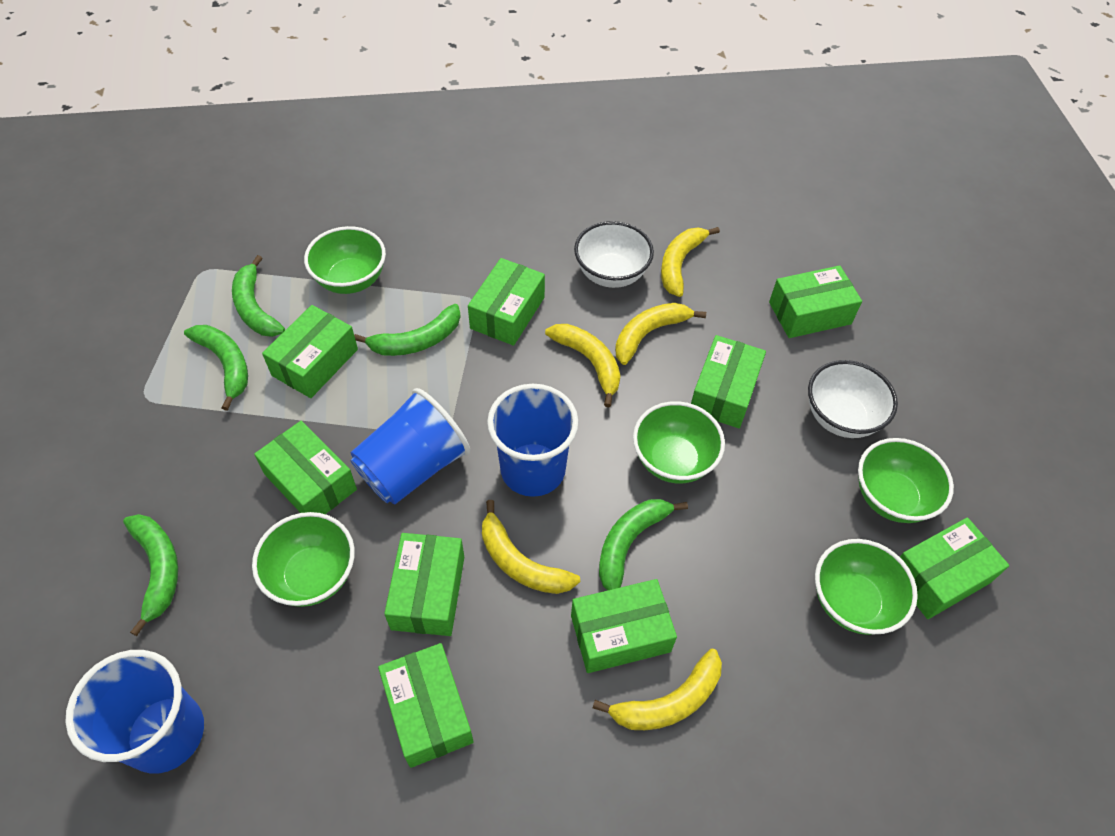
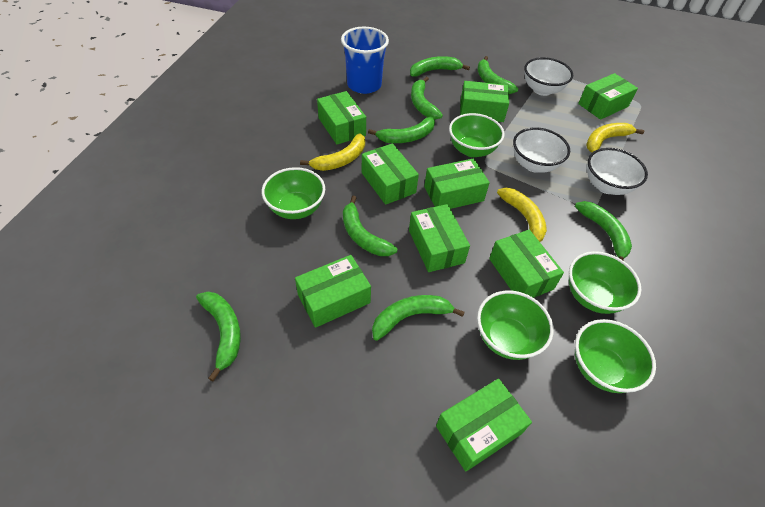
blue cup: [65,650,204,774] [351,388,470,505] [487,384,578,497] = 3 -> [341,27,389,94] = 1
green banana: [123,514,178,636] [184,325,248,411] [232,255,285,337] [354,304,461,356] [599,499,688,591] = 5 -> [196,292,241,381] [343,196,398,256] [368,117,435,143] [372,295,465,341] [410,56,470,77] [411,76,443,120] [477,56,518,94] [575,201,632,261] = 8
white bowl: [574,221,654,288] [808,360,898,438] = 2 -> [513,127,570,173] [524,57,573,96] [587,148,648,195] = 3
yellow banana: [482,500,580,594] [545,324,620,407] [593,649,722,730] [615,303,706,365] [661,227,720,297] = 5 -> [300,133,365,171] [497,188,547,242] [586,123,644,152] = 3

